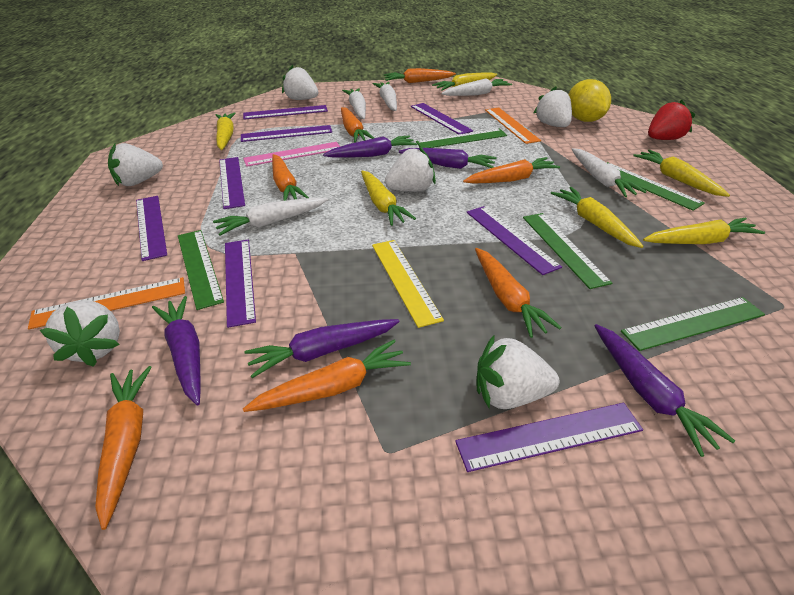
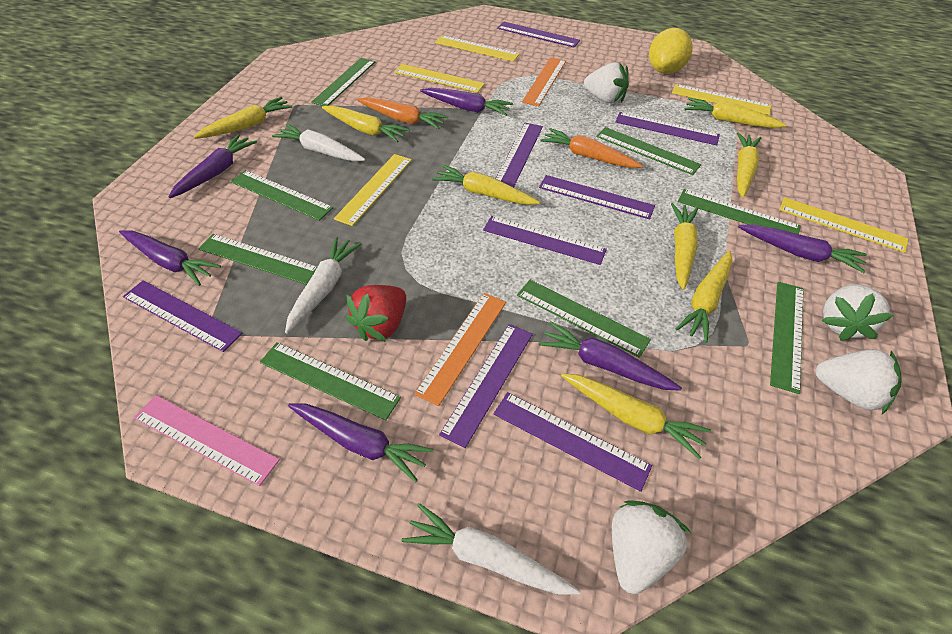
green ruler: [178,230,224,310] [416,129,507,148] [523,213,612,289] [607,162,705,211] [621,297,765,351] = 5 -> [198,234,317,285] [231,170,333,221] [260,342,401,420] [311,58,375,106] [517,280,651,358] [596,127,701,175] [678,189,801,234] [770,282,804,394] = 8
orange carrot: [95,366,152,530] [243,340,411,412] [272,154,309,201] [341,107,374,143] [384,68,456,83] [463,157,560,184] [475,248,561,338] = 7 -> [357,97,448,129] [540,128,643,168] = 2
purple carrot: [152,296,201,405] [245,319,400,378] [323,135,417,158] [399,148,497,169] [594,324,735,457] = 5 -> [119,230,221,286] [169,134,257,198] [288,403,433,482] [420,88,513,116] [538,322,682,391] [738,224,867,273] = 6
white carrot: [213,198,328,236] [342,88,366,119] [373,82,397,111] [441,79,512,96] [572,148,647,197] = 5 -> [272,124,365,161] [285,237,362,334] [401,503,580,595] = 3
white strawberry: [40,300,120,367] [108,143,163,186] [282,65,318,100] [385,147,436,191] [476,334,559,409] [534,87,572,127] = 6 -> [584,62,629,103] [612,500,692,594] [816,349,902,414] [821,284,893,341] = 4
yellow carrot: [215,112,235,150] [361,171,416,226] [432,72,497,91] [551,187,643,248] [633,150,730,197] [643,218,765,244] = 6 -> [194,97,293,139] [322,105,410,142] [432,165,540,205] [561,373,711,459] [671,203,698,290] [676,251,732,343] [685,98,786,128] [737,132,762,198] = 8
yellow ruler: [372,240,444,328] = 1 -> [334,154,412,226] [394,64,485,93] [435,35,520,62] [672,84,772,115] [779,197,908,253] = 5

